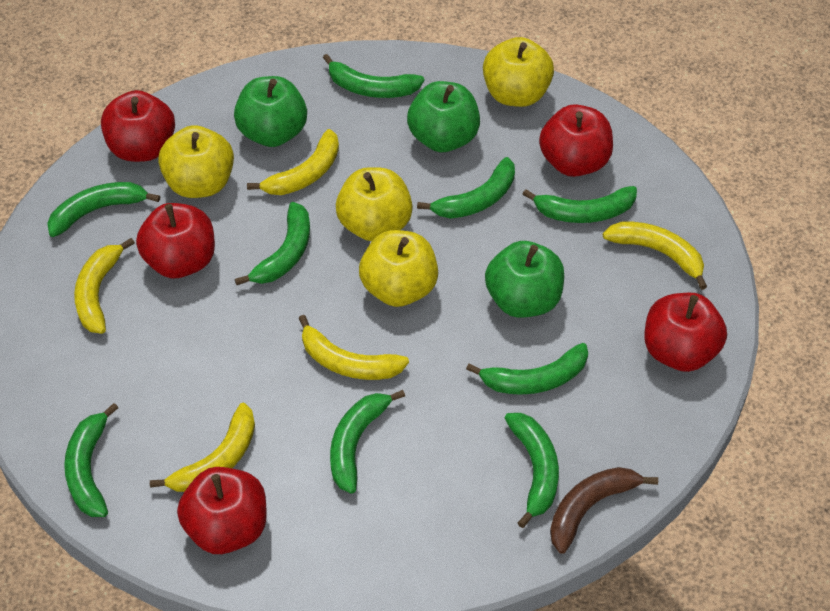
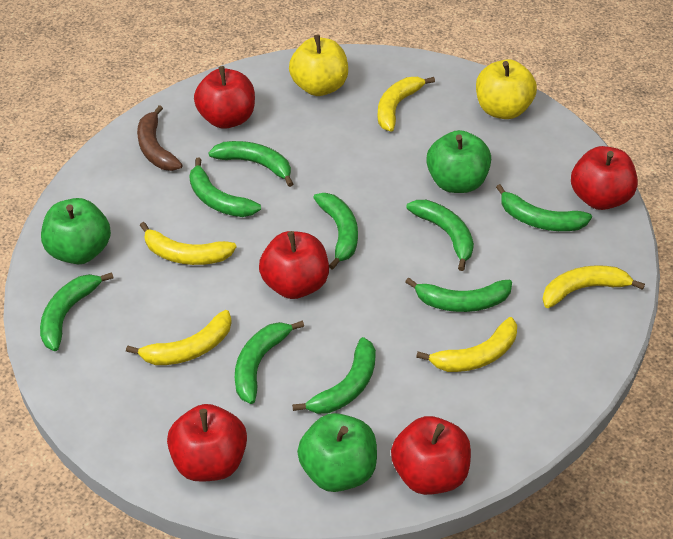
yellow apple: [158,125,234,198] [336,167,413,241] [359,230,438,307] [483,37,554,107] = 4 -> [289,35,348,96] [476,59,537,119] = 2

